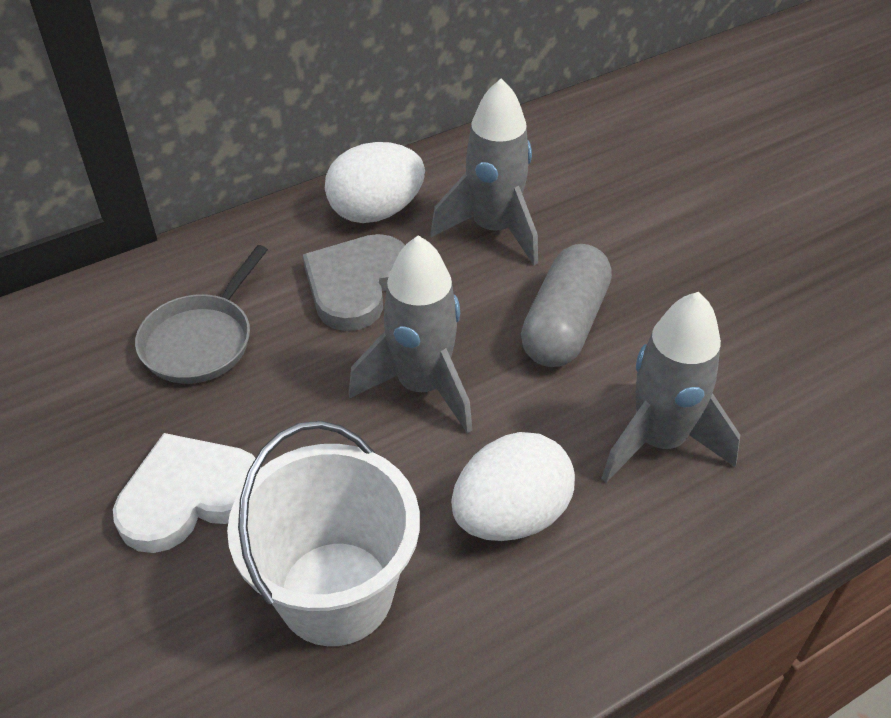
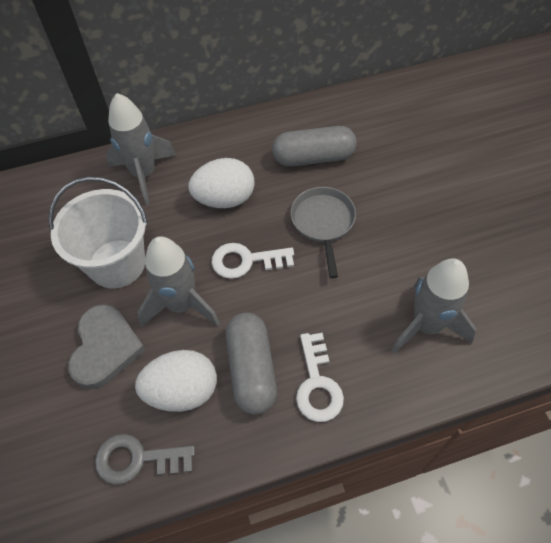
grey capsule: [521,244,612,367] = 1 -> [226,313,277,415] [272,126,357,167] = 2
grey key: none = 0 -> [95,434,195,485] = 1
white heart: [113,433,255,553] = 1 -> none = 0
white key: none = 0 -> [211,243,294,279] [296,333,344,422] = 2

